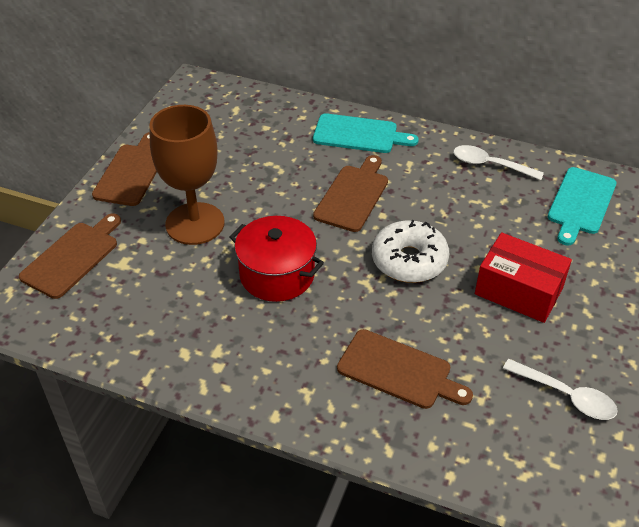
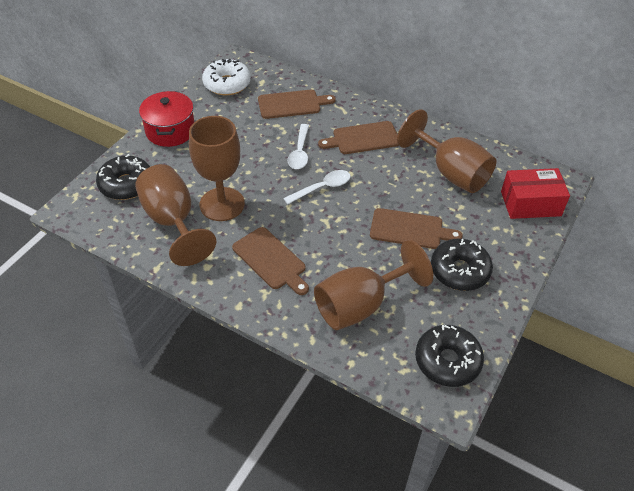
black donut: none = 0 -> [96,154,150,200] [415,325,484,387] [431,239,493,291] = 3
brown goblet: [149,105,224,245] = 1 -> [135,164,216,266] [189,116,245,221] [314,240,433,330] [397,109,497,193] = 4
turquoise cutting board: [313,113,419,153] [548,167,617,246] = 2 -> none = 0

